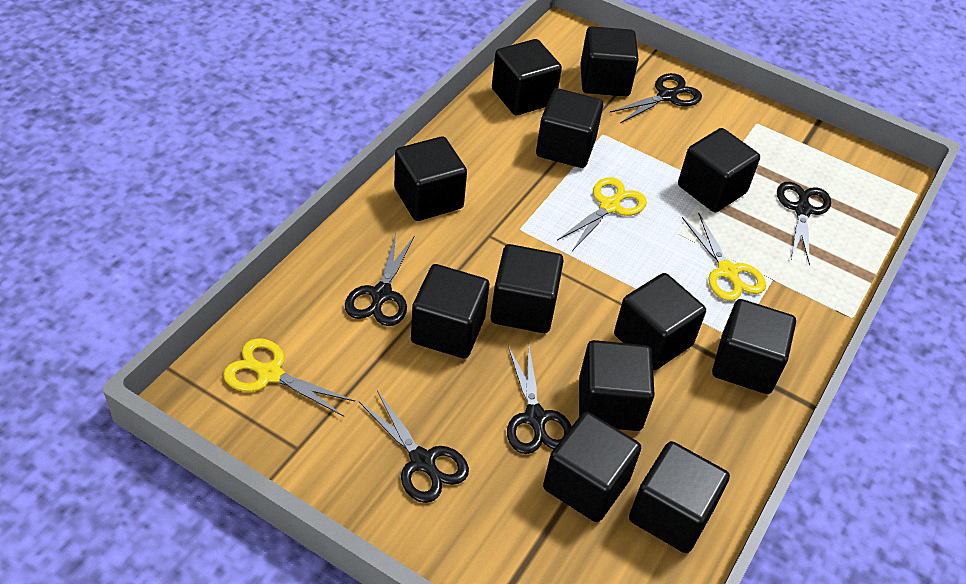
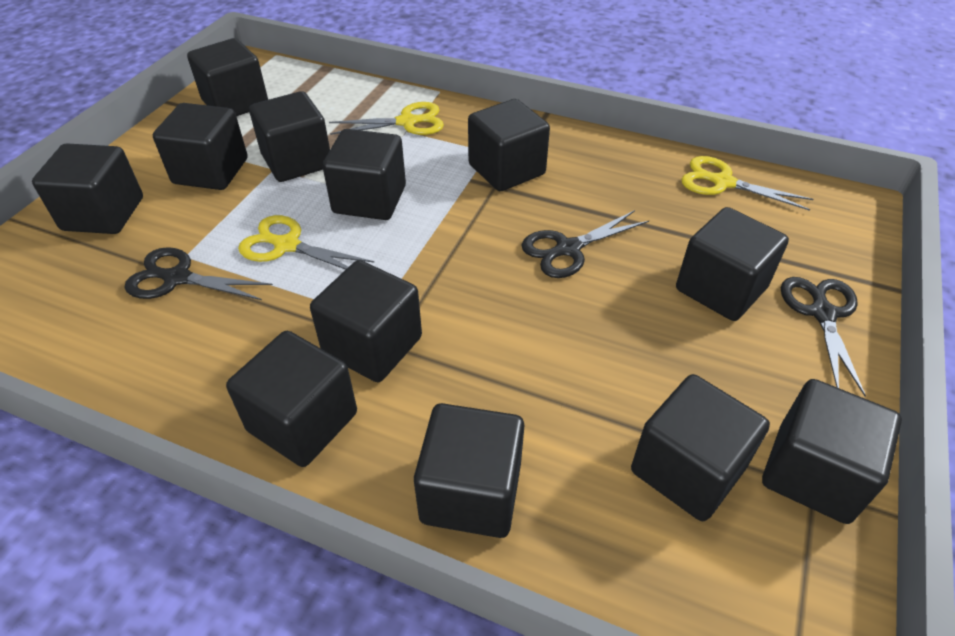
black scissors: [345,233,415,326] [359,390,469,503] [507,342,572,454] [610,73,702,123] [777,182,831,265] = 5 -> [124,247,273,300] [521,210,649,278] [781,277,866,397] = 3

